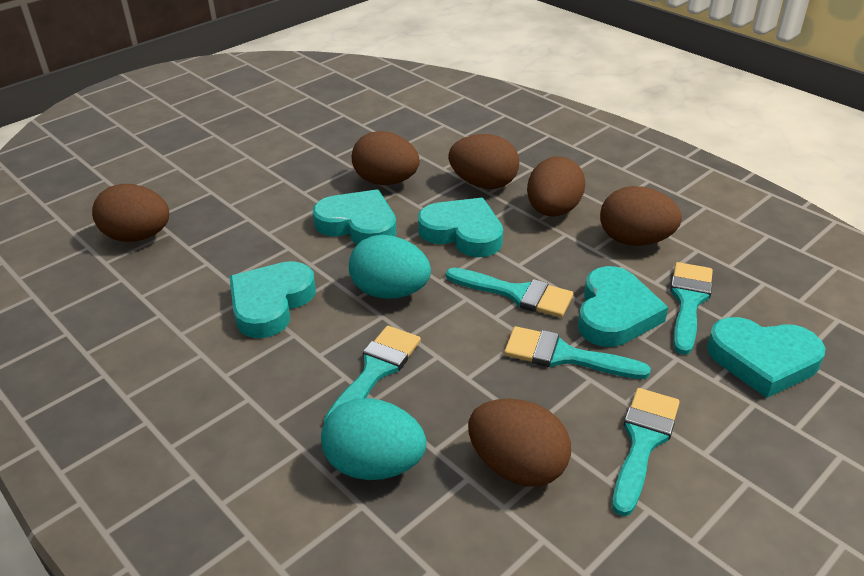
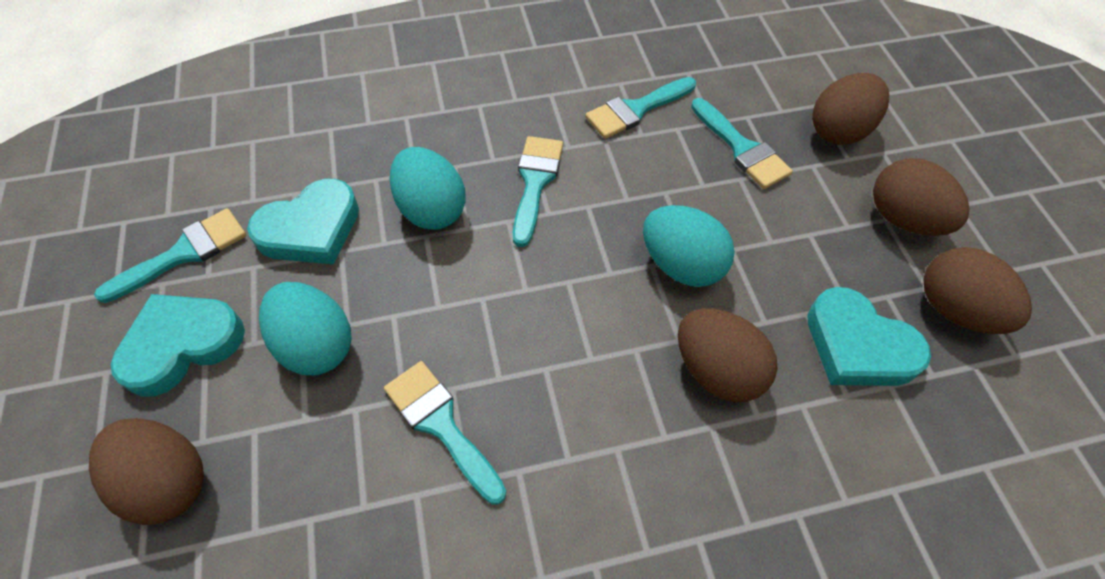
brown egg: [92,184,169,242] [352,131,420,185] [448,134,519,189] [468,399,571,487] [527,156,585,217] [600,186,682,246] = 6 -> [89,418,204,525] [678,308,777,402] [812,73,889,145] [873,158,969,236] [923,247,1032,334] = 5
turquoise egg: [321,398,427,480] [349,235,431,299] = 2 -> [259,282,352,375] [390,147,466,230] [643,205,735,287] = 3
turquoise heart: [229,261,316,338] [313,189,397,245] [418,198,503,257] [578,266,668,347] [707,317,826,398] = 5 -> [111,294,245,397] [247,179,359,264] [807,287,931,386] = 3

